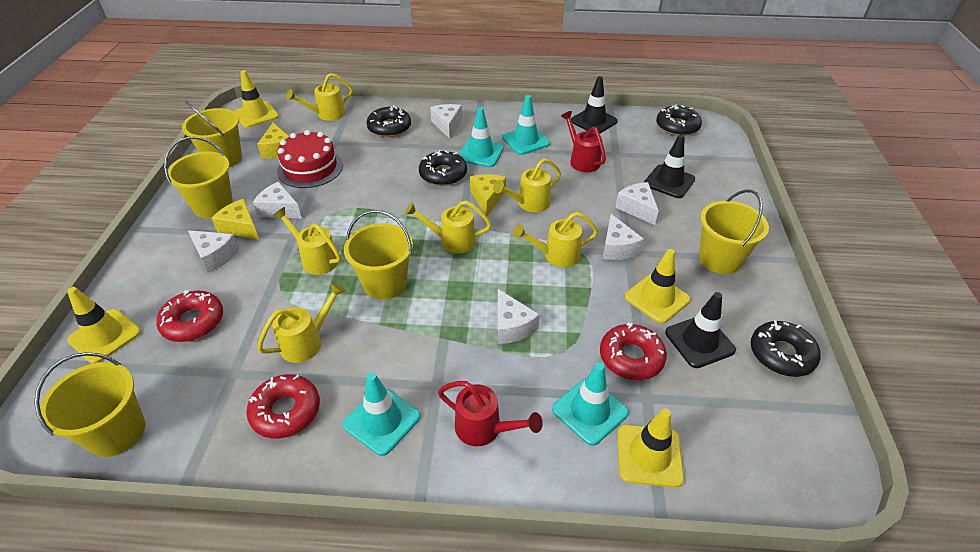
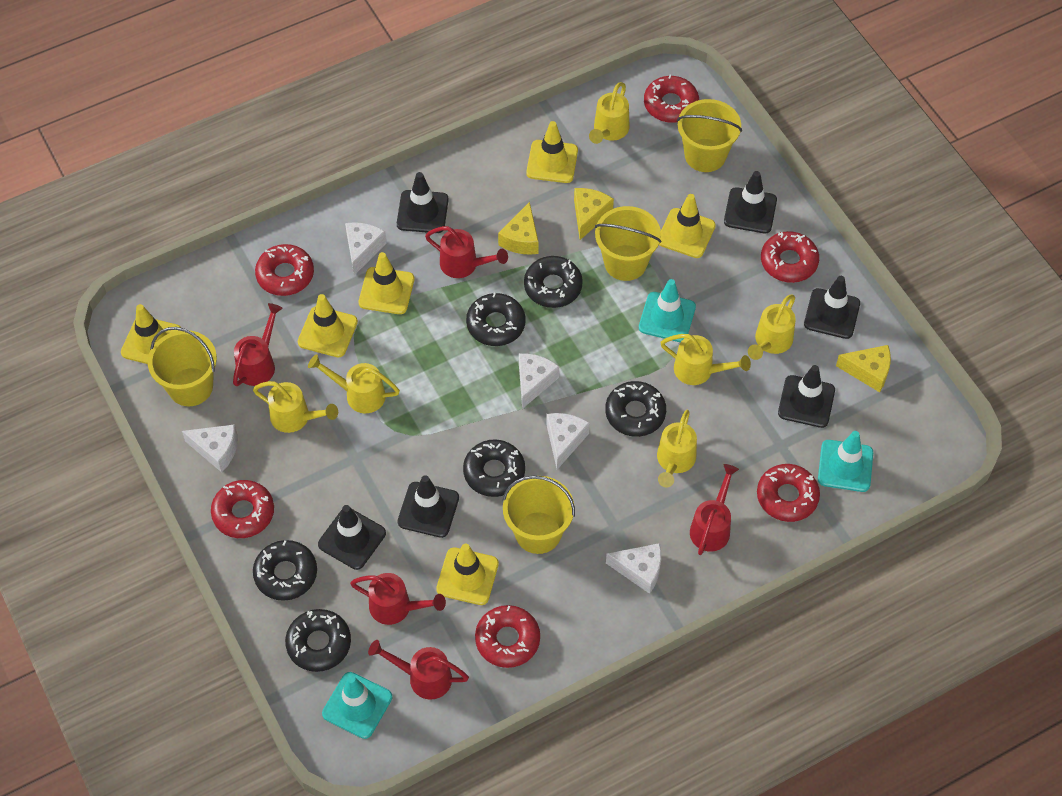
black donut: [366,105,411,137] [419,150,467,186] [656,104,702,136] [751,320,821,377] = 4 -> [253,540,317,601] [285,609,351,672] [463,440,525,497] [466,293,526,346] [524,256,583,308] [605,381,666,437] = 6
black traffic cone: [571,76,618,134] [644,134,695,198] [665,292,736,368] = 3 -> [318,505,386,570] [397,172,449,233] [397,475,459,538] [724,171,777,234] [778,365,835,428] [804,276,860,339] = 6
red cake: [277,130,343,188] = 1 -> none = 0
red donut: [156,290,223,342] [246,374,320,439] [600,323,667,380] = 3 -> [211,480,274,538] [255,244,314,296] [475,605,540,668] [644,75,699,123] [757,464,820,522] [761,231,819,283] = 6
red watering can: [438,381,543,446] [561,111,606,172] = 2 -> [233,303,283,386] [350,573,446,625] [368,640,469,700] [425,226,508,278] [690,464,739,555] = 5
turquoise traffic cone: [343,373,421,456] [459,107,504,167] [502,95,550,155] [552,363,629,446] = 4 -> [322,672,392,739] [639,279,696,342] [818,431,873,492] = 3
white cheese: [188,230,239,273] [253,182,302,219] [430,104,462,139] [498,289,540,344] [603,214,644,260] [615,182,659,225] = 6 -> [182,424,238,472] [345,222,387,275] [519,353,559,409] [546,413,590,469] [606,543,661,594] = 5
yellow bucket: [34,352,145,457] [164,137,233,218] [182,101,242,168] [344,210,413,300] [699,189,769,274] = 5 -> [148,327,217,406] [502,476,575,554] [595,206,661,281] [677,99,742,172] = 4
yellow traffic cone: [67,287,141,364] [234,70,279,128] [617,408,684,488] [625,249,690,323] = 4 -> [121,304,181,364] [298,294,358,357] [359,252,414,314] [436,543,499,605] [526,121,578,183] [659,194,716,258] = 6

